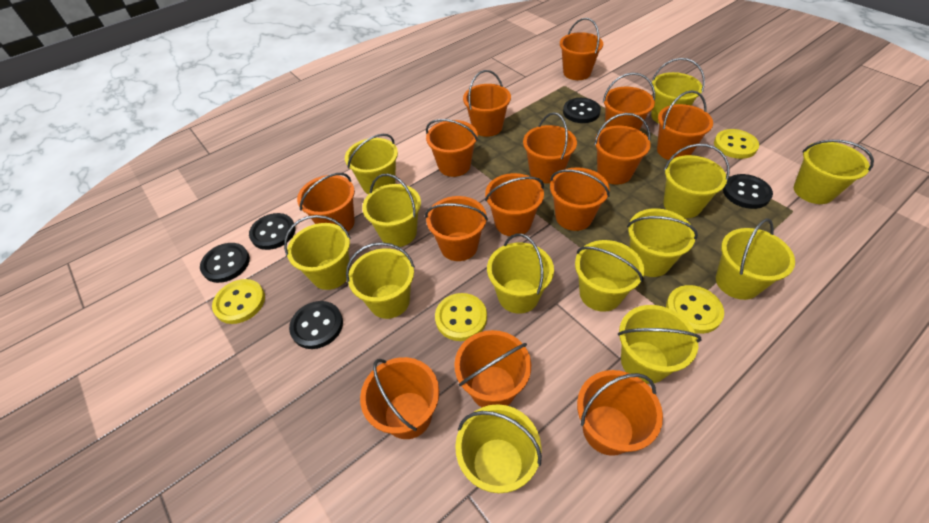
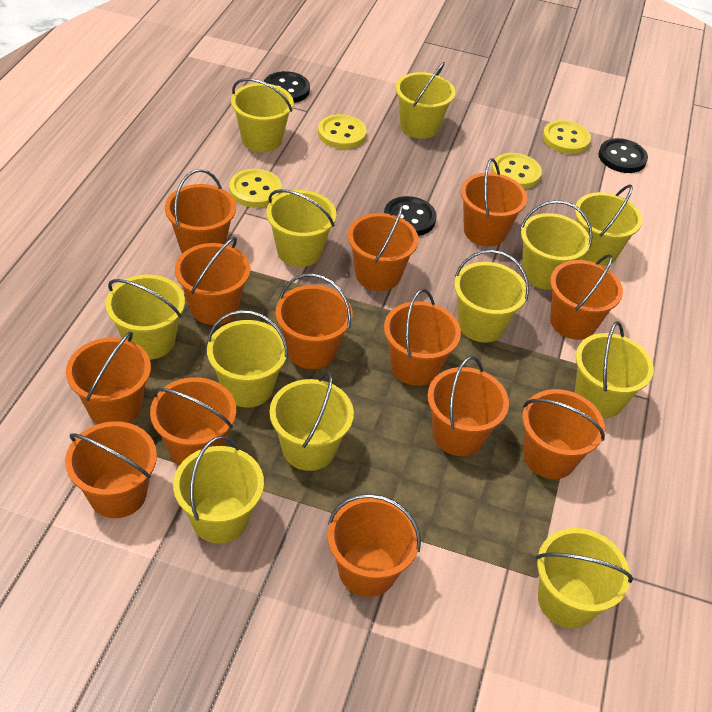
black button: [200,243,250,283] [249,213,295,250] [289,301,343,349] [563,98,601,123] [723,174,773,209] = 5 -> [264,71,310,103] [384,196,437,236] [599,138,648,173] = 3
orange bucket: [297,173,355,231] [360,357,439,439] [425,196,488,261] [426,119,478,177] [454,330,531,407] [463,70,511,137] [485,173,544,236] [523,112,577,184] [550,167,610,231] [560,18,603,80] [577,370,663,456] [594,113,651,185] [603,72,655,130] [657,90,713,160] = 14 -> [65,421,157,518] [66,332,151,424] [150,377,236,466] [165,169,236,254] [175,237,250,325] [276,273,353,369] [328,494,421,597] [348,203,419,291] [384,289,461,386] [427,356,509,456] [461,158,527,246] [522,389,605,479] [550,254,623,340] = 13
yellow bucket: [284,215,351,290] [345,134,398,194] [346,242,415,319] [362,174,421,247] [455,404,542,493] [487,233,554,313] [575,240,644,312] [618,305,701,384] [627,208,698,277] [651,58,705,123] [664,144,730,218] [716,218,795,300] [794,140,874,204] = 13 -> [106,275,185,360] [173,436,264,544] [207,310,288,408] [231,78,294,152] [266,189,337,267] [269,372,354,471] [396,62,455,139] [454,250,529,342] [520,200,593,290] [536,528,633,628] [575,185,642,266] [575,321,654,418] = 12

